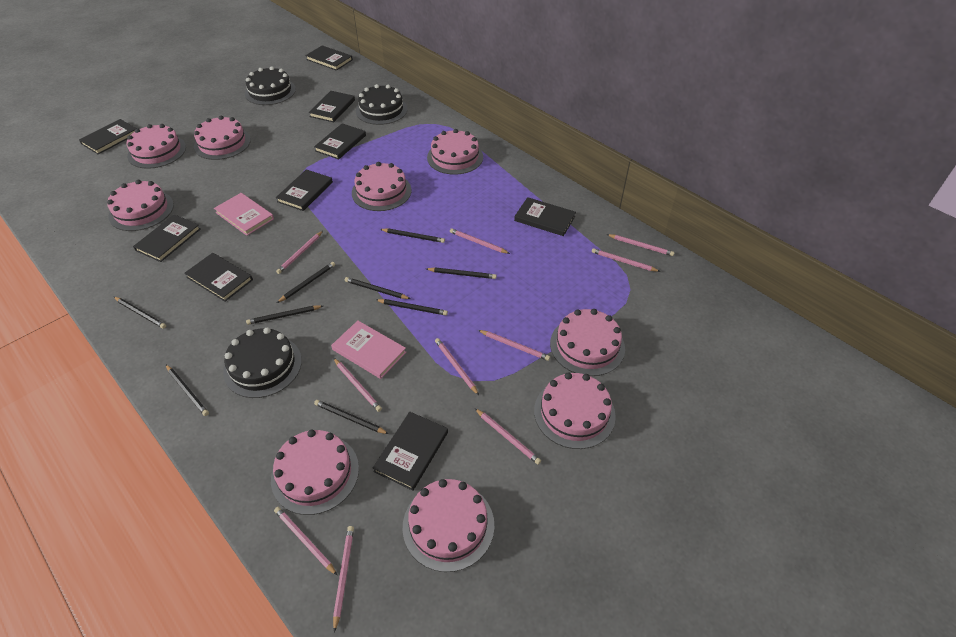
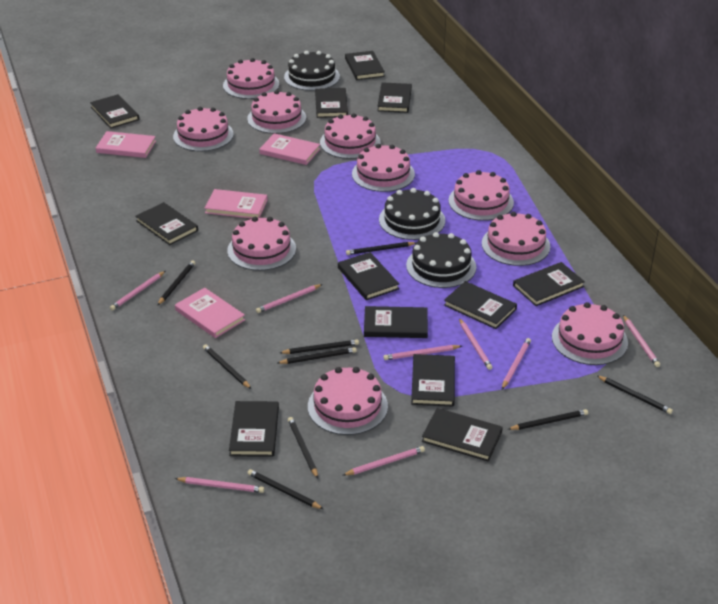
black book: [79,119,137,154] [133,214,201,262] [184,253,253,302] [276,169,333,211] [305,45,353,71] [309,91,355,122] [314,124,366,160] [373,412,448,491] [514,197,576,236] = 9 -> [90,94,139,129] [135,202,198,245] [229,401,279,457] [315,88,348,118] [338,252,399,300] [345,51,385,80] [364,306,428,338] [377,82,412,113] [411,354,455,407] [422,408,503,462] [444,281,517,329] [513,262,585,306] = 12
pink book: [214,193,274,236] [331,321,406,379] = 2 -> [96,131,156,158] [175,288,245,338] [205,189,268,219] [259,133,320,165] = 4
pink cake: [107,180,174,231] [127,124,186,169] [194,116,251,160] [271,429,359,515] [352,162,411,211] [403,479,495,572] [427,129,483,175] [534,372,616,449] [550,309,625,376] = 9 -> [173,107,234,152] [223,58,279,99] [227,217,296,271] [247,90,306,134] [308,367,388,435] [320,113,381,159] [352,144,415,192] [448,170,514,221] [482,212,550,266] [552,302,628,365] = 10
pink pencil: [274,507,338,576] [276,231,323,274] [333,526,354,633] [334,358,382,412] [435,338,479,395] [450,228,510,254] [475,408,541,465] [478,330,550,361] [592,248,661,272] [607,234,674,256] = 10 -> [110,271,165,310] [175,477,264,493] [256,284,322,313] [343,446,425,475] [383,345,462,360] [459,318,492,370] [502,338,531,389] [623,315,660,367] = 8

